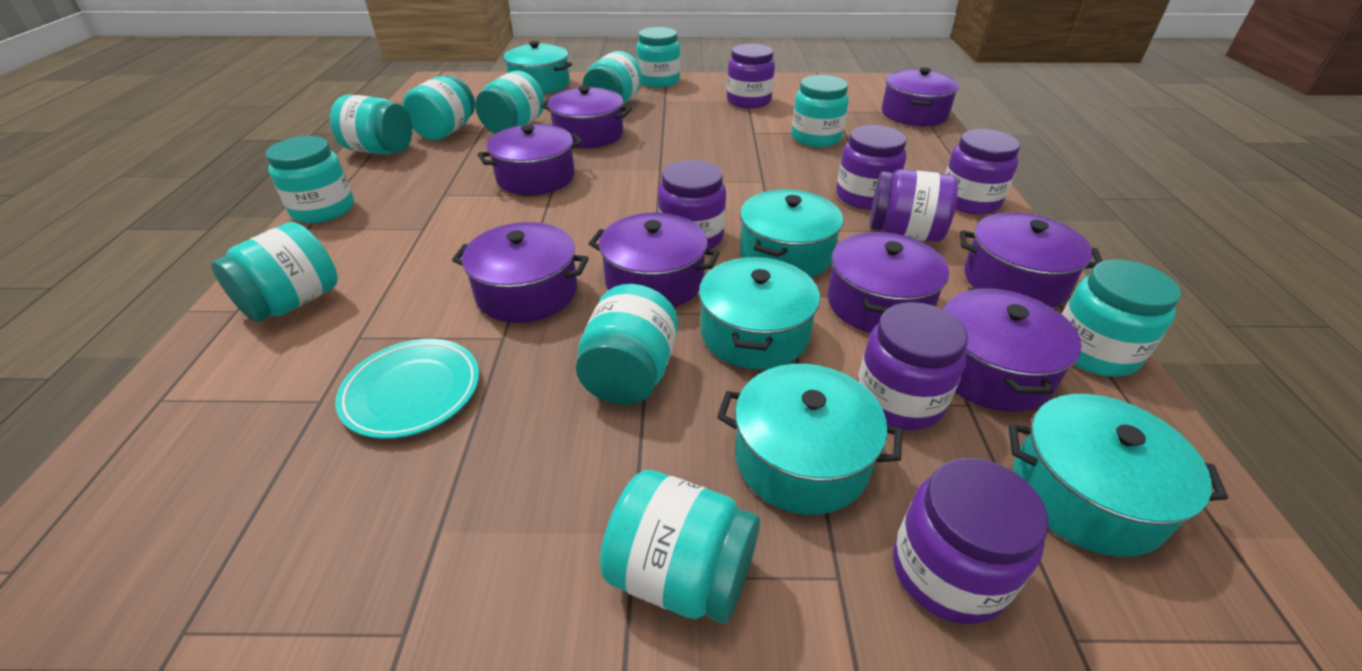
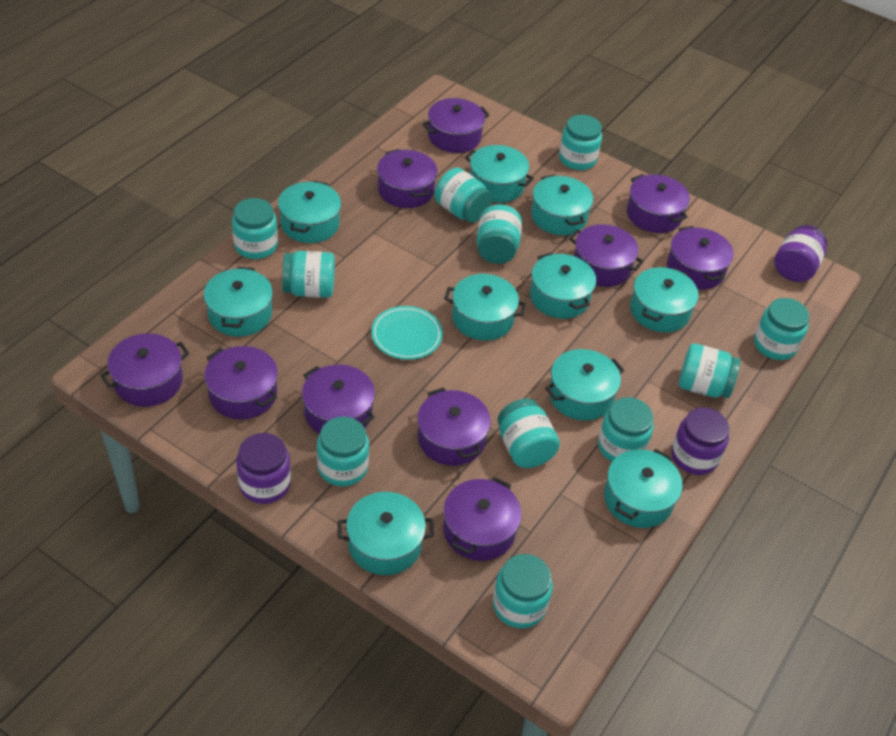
purple jar: [658,160,726,249] [727,44,775,108] [836,125,906,210] [857,302,968,430] [870,169,958,242] [893,458,1049,624] [945,129,1020,215] = 7 -> [236,433,291,504] [671,408,729,475] [774,225,827,282] = 3
purple pot: [452,222,589,323] [478,124,583,195] [541,86,632,148] [589,213,720,307] [827,232,949,333] [881,67,959,126] [943,287,1082,412] [960,212,1103,308] = 8 -> [100,333,189,407] [204,346,278,420] [302,365,375,434] [377,149,437,208] [417,388,491,466] [423,98,489,153] [443,477,522,561] [569,224,644,287] [627,174,690,233] [667,226,734,290] = 10
turquoise pot: [502,41,572,94] [699,256,820,370] [717,364,903,515] [740,190,843,277] [1008,394,1228,557] = 5 -> [204,267,273,337] [278,181,341,243] [338,492,434,575] [444,274,526,341] [465,145,534,203] [530,252,596,319] [531,175,593,235] [545,349,624,421] [604,449,683,528] [630,267,699,333] = 10

